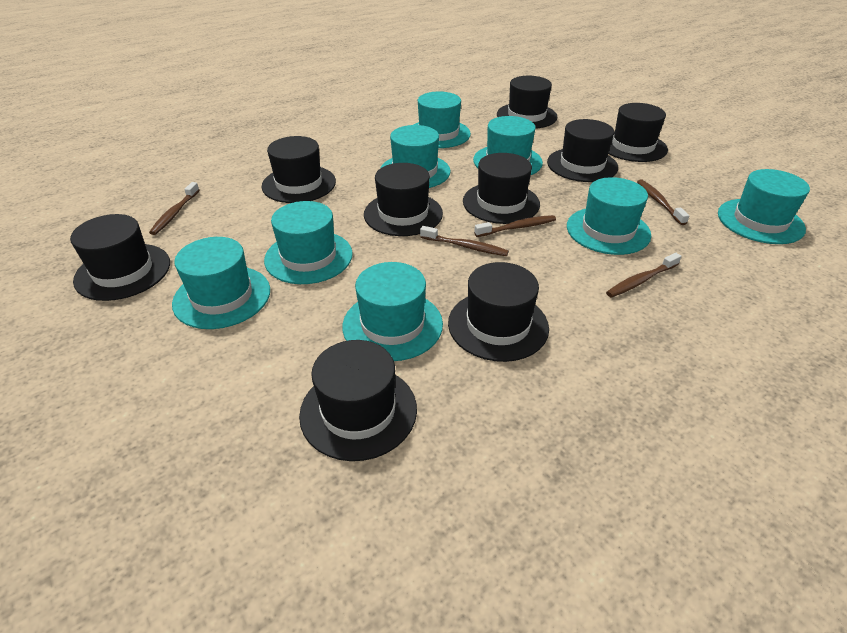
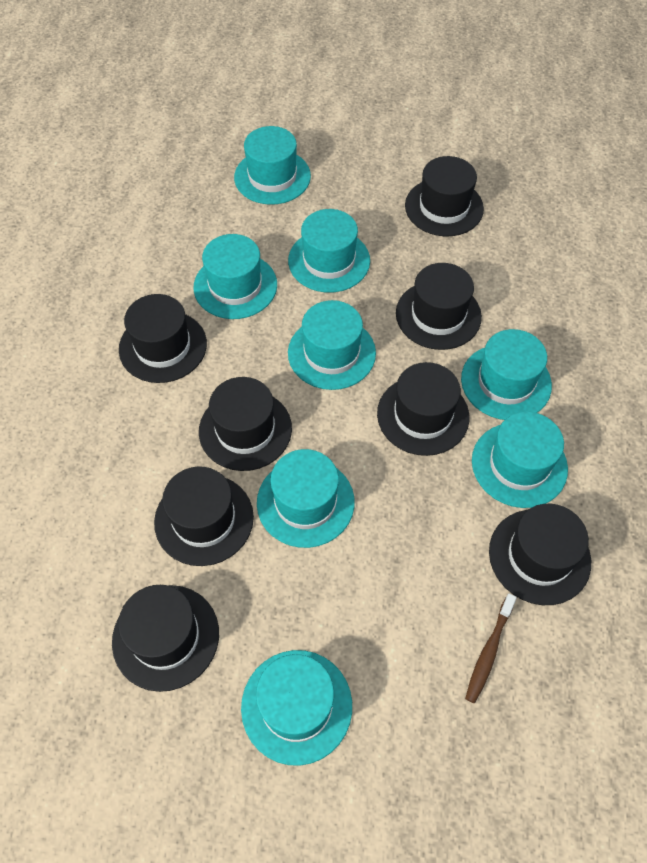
black hat: [70,214,170,301] [261,136,336,203] [299,340,417,461] [364,163,443,236] [448,262,549,362] [463,153,540,224] [497,76,557,128] [547,119,618,182] [608,103,668,162] = 9 -> [112,585,219,692] [119,294,207,383] [154,466,254,566] [199,377,292,471] [377,362,469,456] [396,263,482,350] [405,156,484,236] [489,504,591,605] = 8
brown toothbrush: [149,182,200,235] [420,226,509,256] [474,215,556,237] [606,253,681,298] [637,179,690,225] = 5 -> [465,594,517,703] = 1

